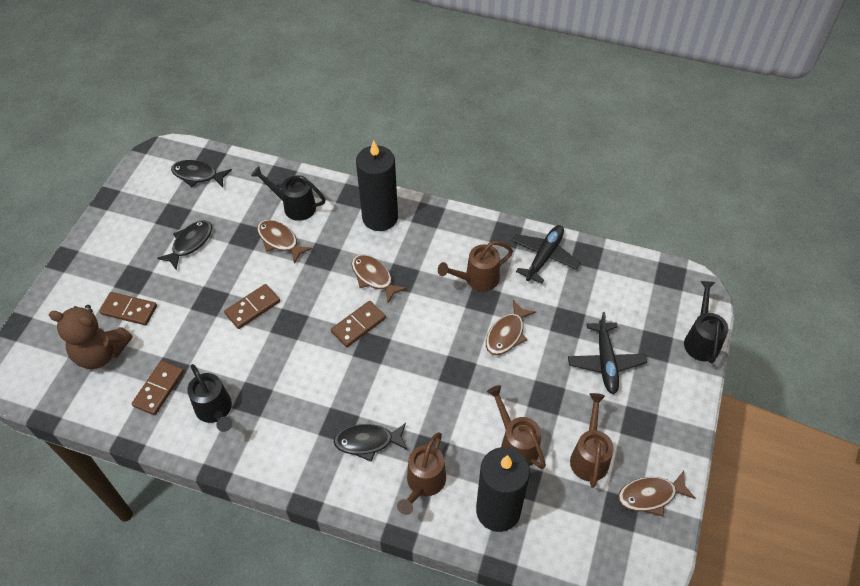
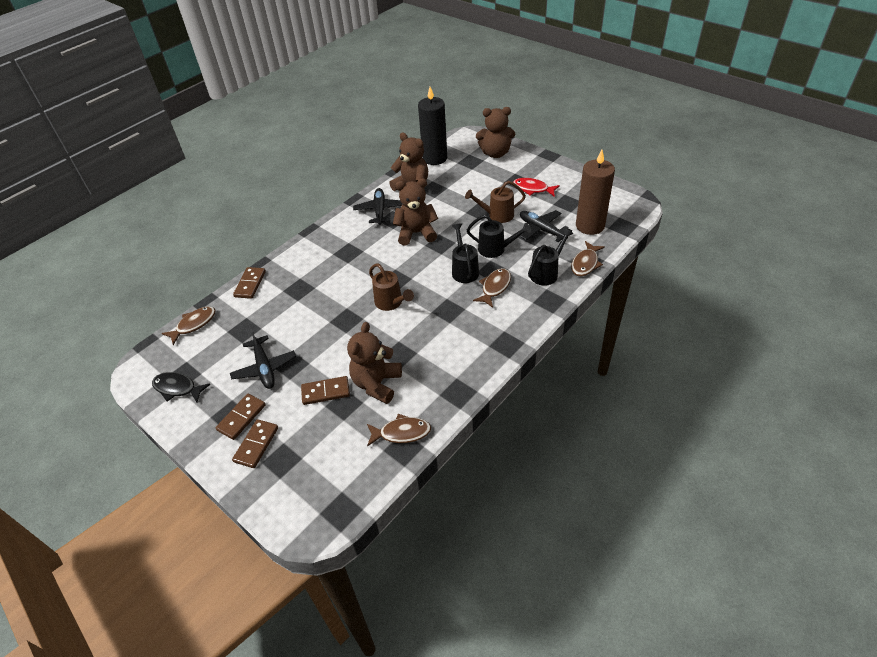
black candle: [356,140,398,231] [476,447,530,532] = 2 -> [418,87,447,165] = 1
black fish: [157,220,212,270] [171,160,232,187] [334,423,408,462] = 3 -> [152,372,211,402] = 1
black plane: [512,225,581,284] [568,312,647,394] = 2 -> [230,329,296,389] [353,188,403,225] [520,210,572,242] = 3
brown candle: none = 0 -> [576,150,615,235] = 1
brown teddy bear: [49,305,133,369] = 1 -> [347,322,402,404] [389,133,428,191] [393,178,438,245] [476,107,515,158] = 4
brown watering can: [397,432,446,515] [438,241,513,291] [487,385,546,469] [570,393,614,488] = 4 -> [369,264,414,311] [465,181,526,223] = 2
red fish: none = 0 -> [513,178,560,197] = 1

